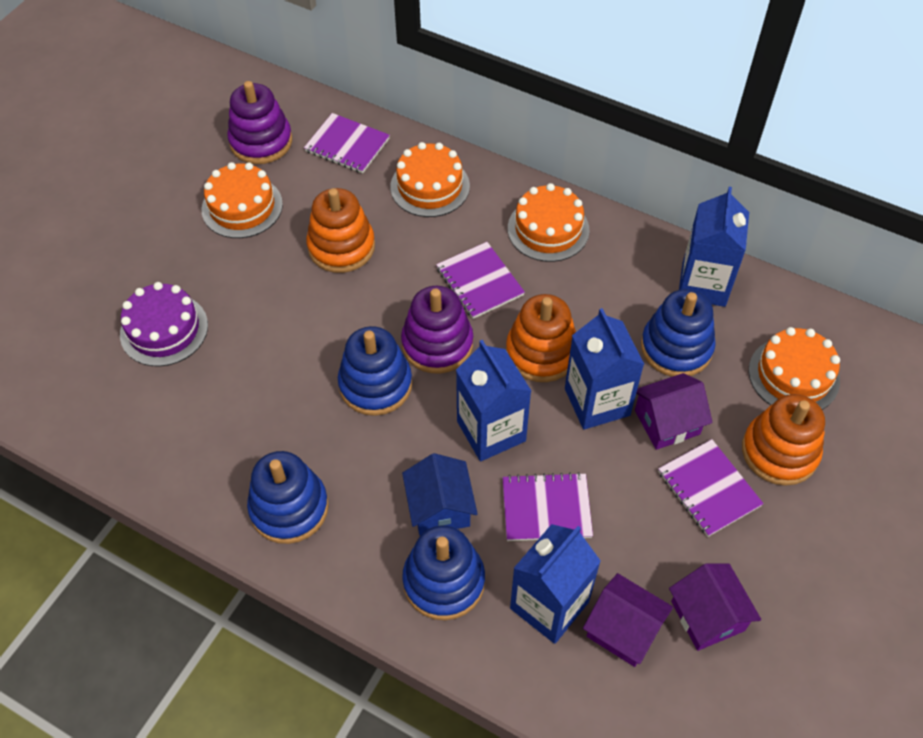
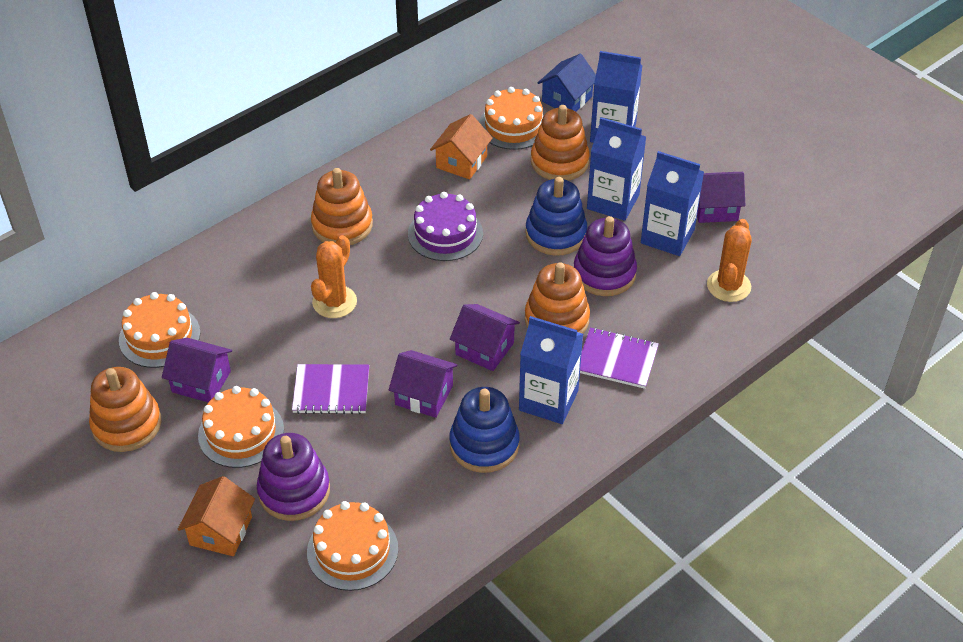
blue stacking toy: [247,451,329,544] [338,326,412,416] [402,526,485,620] [641,289,716,377] = 4 -> [449,387,520,473] [525,177,587,256] = 2
orange cactus: none = 0 -> [311,235,357,318] [707,219,752,302] = 2
orange house: none = 0 -> [178,476,255,556] [430,114,493,179] = 2
orange stacking toy: [306,188,375,273] [506,294,576,382] [742,394,825,486] = 3 -> [89,367,161,452] [311,168,373,245] [525,262,590,334] [531,105,590,181] = 4
purple house: [583,573,673,667] [635,373,713,450] [669,563,761,651] = 3 -> [162,338,232,402] [389,350,457,418] [450,304,520,371] [697,172,746,223] = 4
purple notebook: [304,113,390,173] [436,242,525,319] [502,472,593,541] [658,439,764,537] = 4 -> [292,364,369,414] [580,328,659,389] = 2

